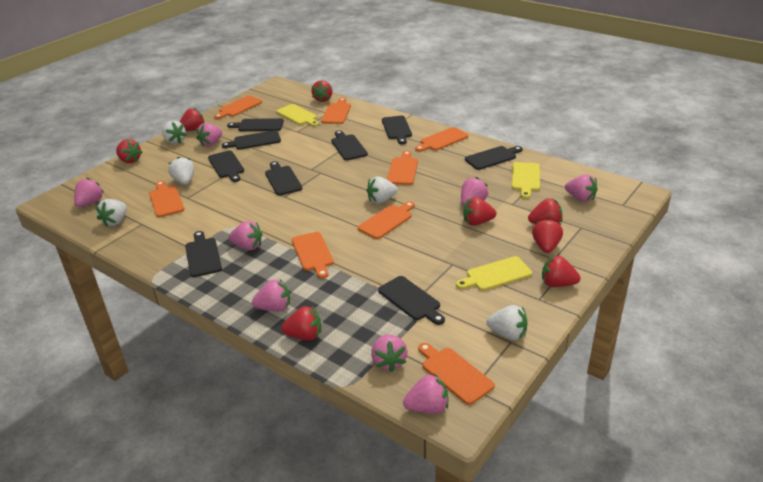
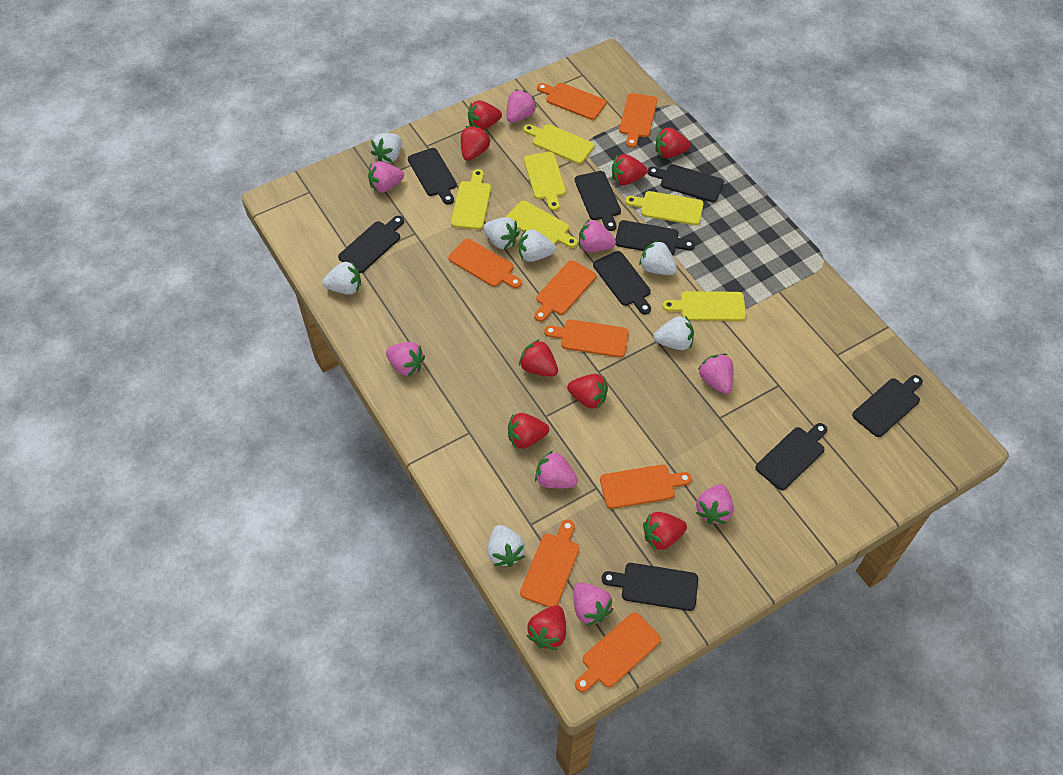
red strawberry: [116,139,143,163] [180,108,205,131] [281,306,321,340] [311,80,332,102] [463,197,497,226] [528,198,563,224] [532,218,563,253] [542,255,580,287] = 8 -> [461,126,491,161] [468,100,502,130] [508,413,549,449] [519,339,558,377] [527,605,566,650] [567,374,608,410] [612,154,647,185] [643,512,687,550] [655,127,690,158] = 9
white strawberry: [96,199,127,227] [162,120,187,144] [168,157,194,185] [366,177,398,204] [486,305,528,340] = 5 -> [322,261,361,295] [371,133,402,163] [483,217,520,249] [488,525,525,567] [518,229,556,262] [639,240,677,275] [654,316,694,350] = 7
yellow cutting board: [276,104,319,126] [456,256,532,291] [512,162,540,199] = 3 -> [451,169,491,230] [506,201,578,248] [524,124,594,164] [524,152,566,211] [625,191,704,225] [662,291,746,321] = 6

